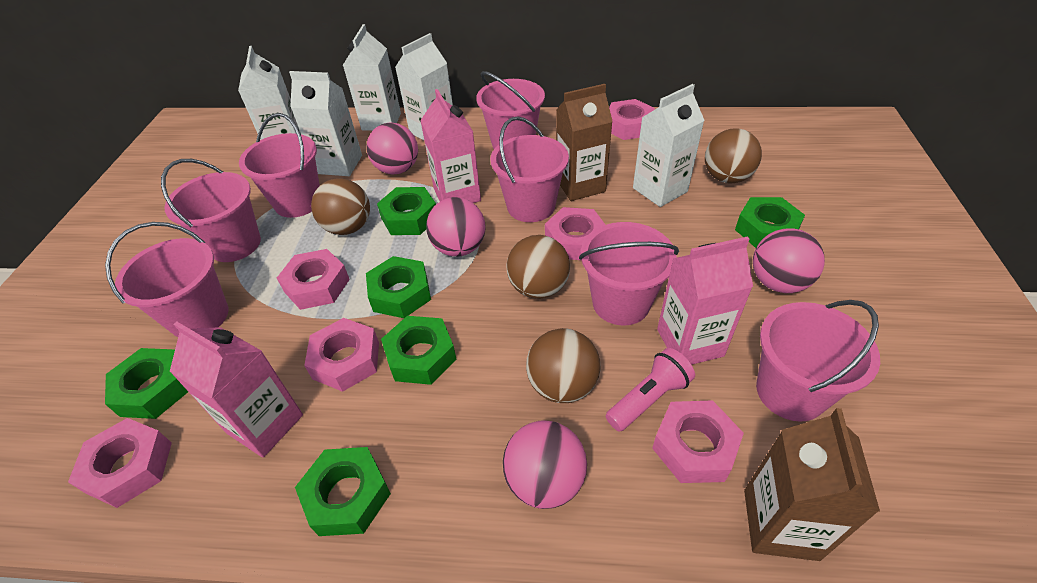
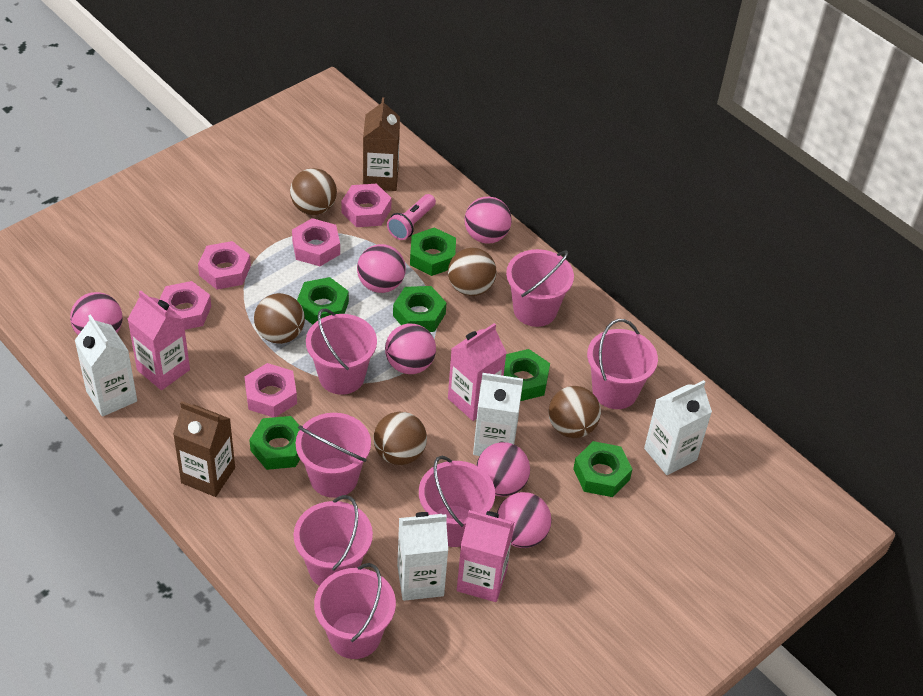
brown ball: [311,178,370,235] [506,235,570,299] [526,328,601,403] [705,128,762,183] = 4 -> [254,293,305,344] [290,168,337,215] [373,411,427,465] [448,247,497,296] [548,386,601,438] = 5
pink ball: [367,123,418,175] [426,197,486,257] [503,421,587,509] [753,228,825,293] = 4 -> [70,292,122,335] [357,244,406,293] [385,324,436,374] [464,196,512,244] [477,442,530,497] [497,492,552,548] = 6
pink nut: [68,418,172,508] [277,249,350,310] [304,318,379,392] [545,207,605,260] [609,99,655,140] [652,400,744,483] = 6 -> [159,281,211,330] [198,241,251,290] [245,363,297,417] [292,218,340,266] [341,184,392,227] = 5
white carton: [238,46,301,140] [289,71,362,176] [343,24,401,131] [395,33,453,140] [633,84,705,207] = 5 -> [74,314,137,417] [397,512,448,601] [473,373,523,456] [644,380,712,475] = 4

